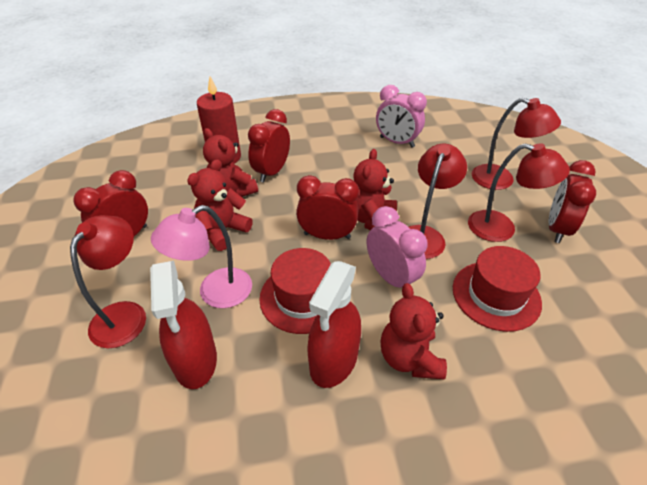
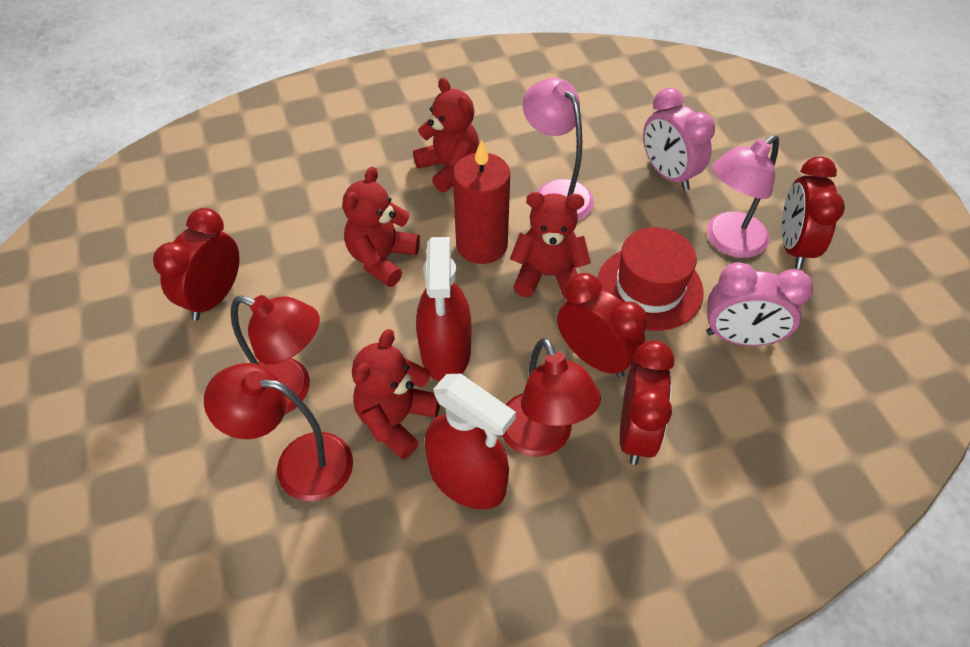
pink lamp: [151,205,252,308] = 1 -> [523,78,594,220] [707,135,779,258] = 2
red hat: [259,248,331,334] [453,246,542,332] = 2 -> [598,227,704,331] = 1
red lamp: [70,215,146,348] [409,143,467,259] [468,143,570,242] [472,98,561,190] = 4 -> [204,363,353,501] [231,295,320,414] [501,338,601,457] = 3

